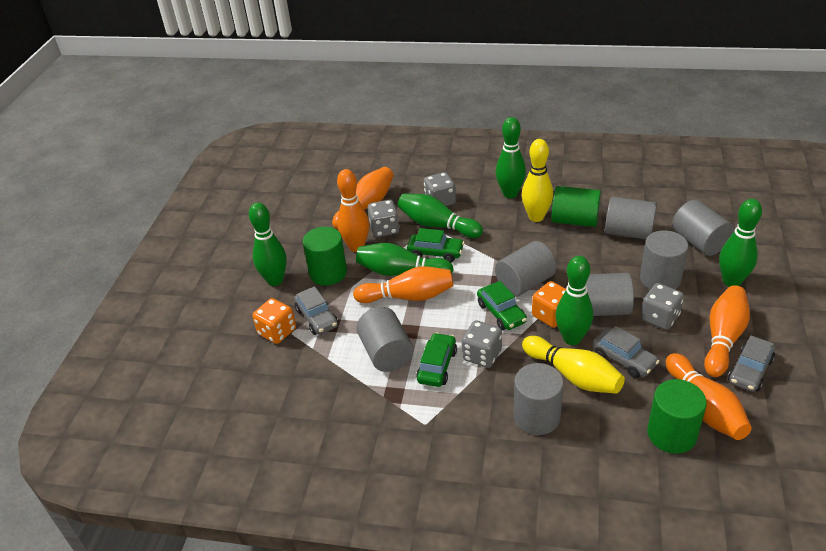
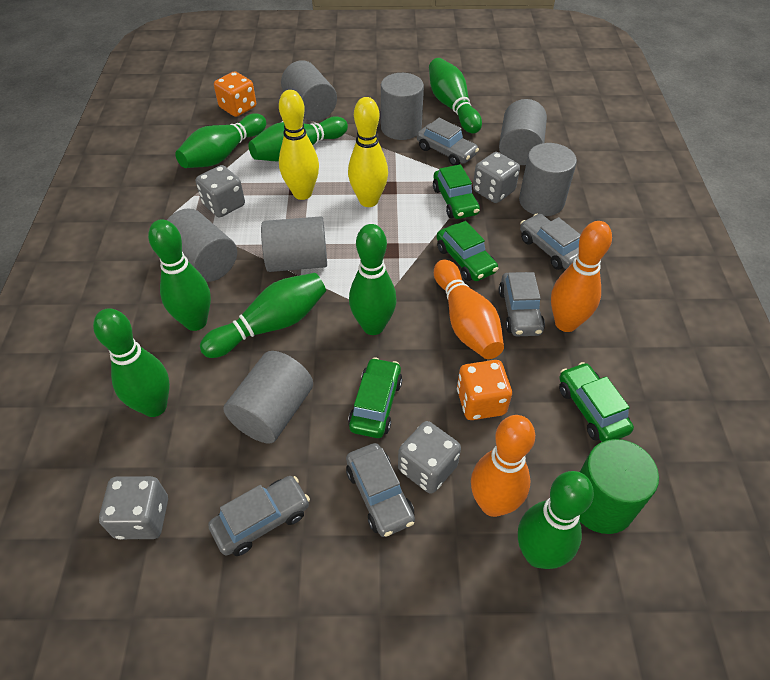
green bowling pin: [249,202,287,286] [356,243,453,276] [398,193,483,238] [496,117,526,198] [555,256,593,345] [719,199,762,287] = 6 -> [93,308,170,417] [148,220,211,331] [175,113,266,168] [200,273,326,358] [248,116,348,162] [349,224,397,335] [429,58,482,134] [518,471,594,569] = 8
green car: [407,228,464,262] [416,333,457,387] [477,281,527,330] = 3 -> [348,357,403,438] [433,164,480,219] [437,221,498,281] [559,362,634,442] = 4
green cylinder: [303,227,347,286] [551,186,601,227] [647,379,707,454] = 3 -> [579,439,659,534] = 1
grey car: [294,286,338,335] [592,326,660,378] [728,335,775,392] = 3 -> [208,476,310,556] [346,443,415,537] [417,118,479,166] [499,272,545,336] [520,214,581,270] = 5
orange bowling pin: [332,167,394,230] [337,169,369,252] [353,266,453,303] [666,353,752,440] [704,285,750,377] = 5 -> [434,260,504,359] [471,415,535,517] [551,221,612,332] = 3

